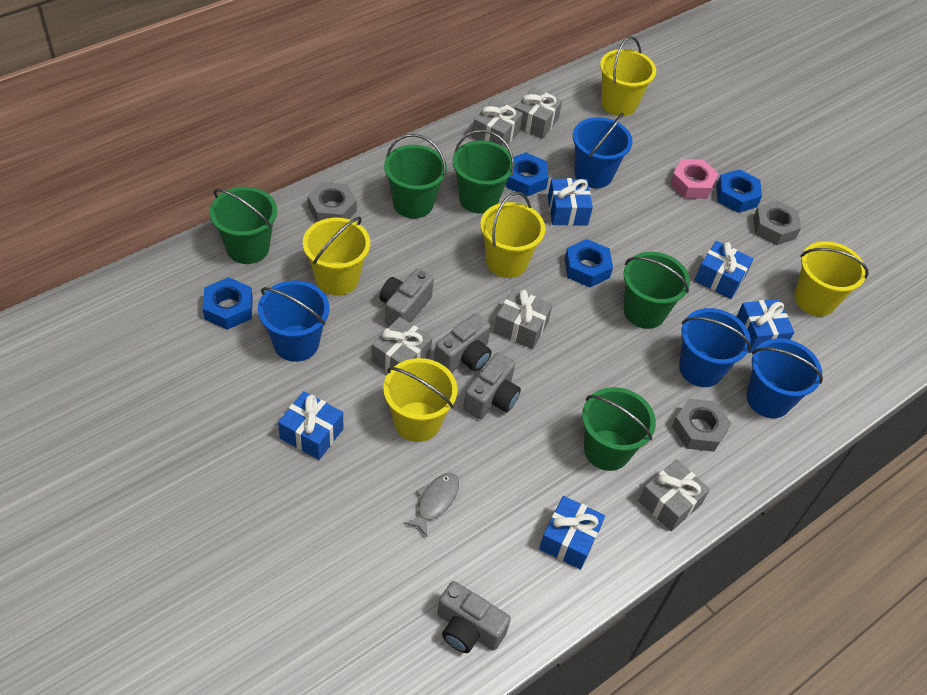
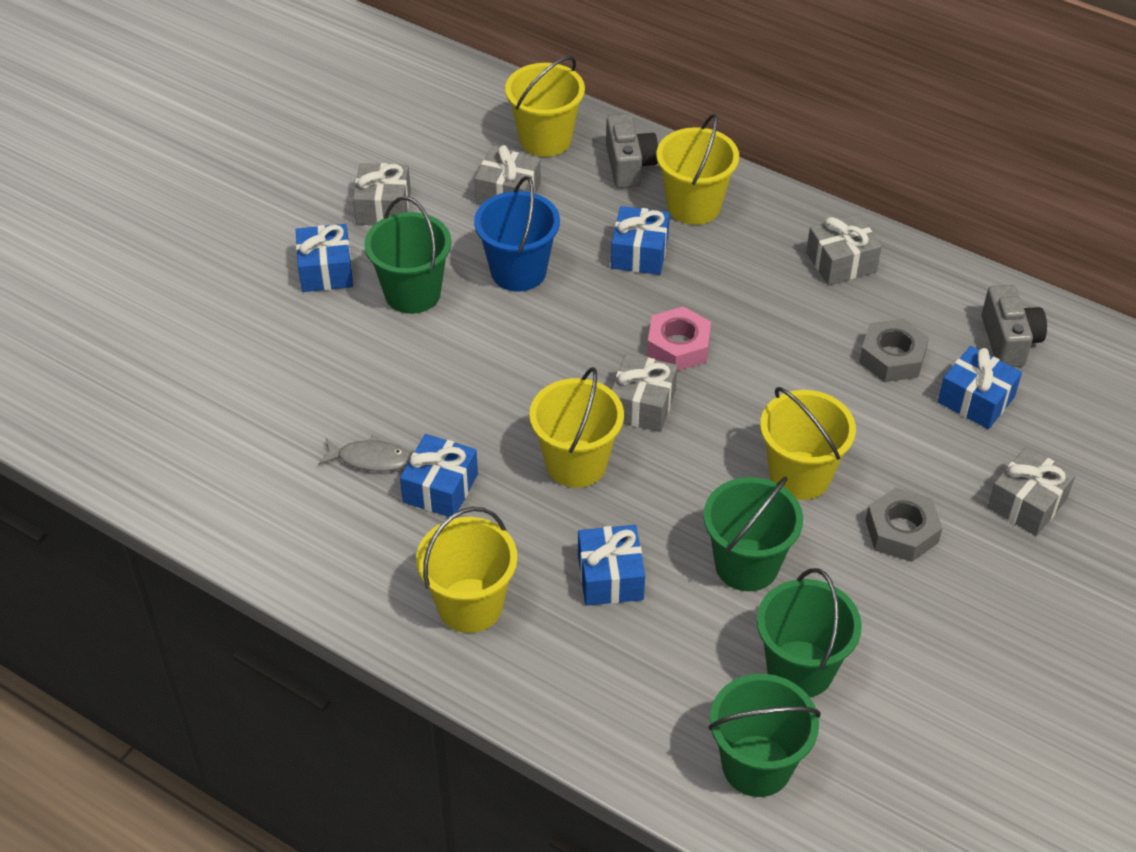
blue bucket: [258,280,330,362] [573,112,633,188] [679,308,751,387] [746,338,823,418] = 4 -> [474,176,560,291] = 1
blue nut: [202,277,253,330] [506,152,549,196] [565,239,613,287] [716,169,762,213] = 4 -> none = 0
green bucket: [210,187,277,264] [384,134,447,218] [453,130,515,214] [582,387,656,471] [623,252,690,329] = 5 -> [364,196,451,314] [703,476,803,591] [708,674,821,797] [757,568,862,697] = 4
grey camera: [380,269,434,326] [434,313,492,373] [437,581,511,653] [463,353,521,419] = 4 -> [606,114,658,188] [982,285,1047,367] = 2
grey nut: [308,182,357,222] [672,399,731,452] [753,200,801,245] = 3 -> [859,319,929,382] [865,487,942,562] = 2

